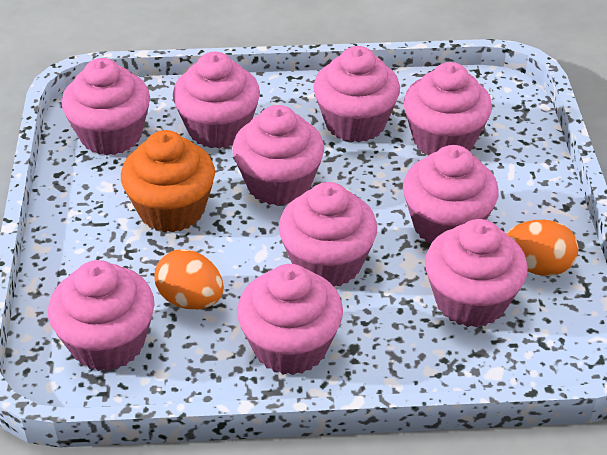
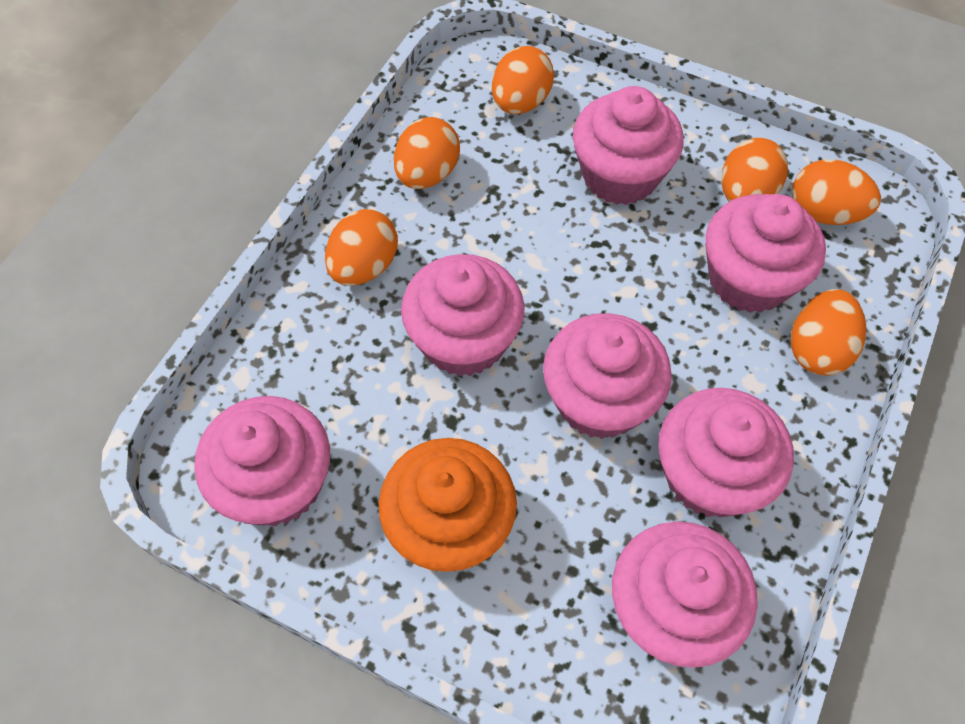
orange egg: [154,249,224,309] [506,220,578,276] = 2 -> [325,209,398,286] [394,117,460,189] [492,46,554,114] [722,138,788,202] [791,289,866,375] [792,159,881,225] = 6
pink cupcake: [48,260,155,371] [62,58,150,155] [173,52,260,149] [232,105,324,206] [237,264,343,375] [279,182,377,286] [314,46,400,142] [403,145,499,243] [404,62,492,156] [425,219,528,328] = 10 -> [194,396,330,526] [401,254,525,376] [543,313,672,439] [573,86,683,205] [612,521,758,668] [658,388,794,518] [705,194,826,313] = 7

